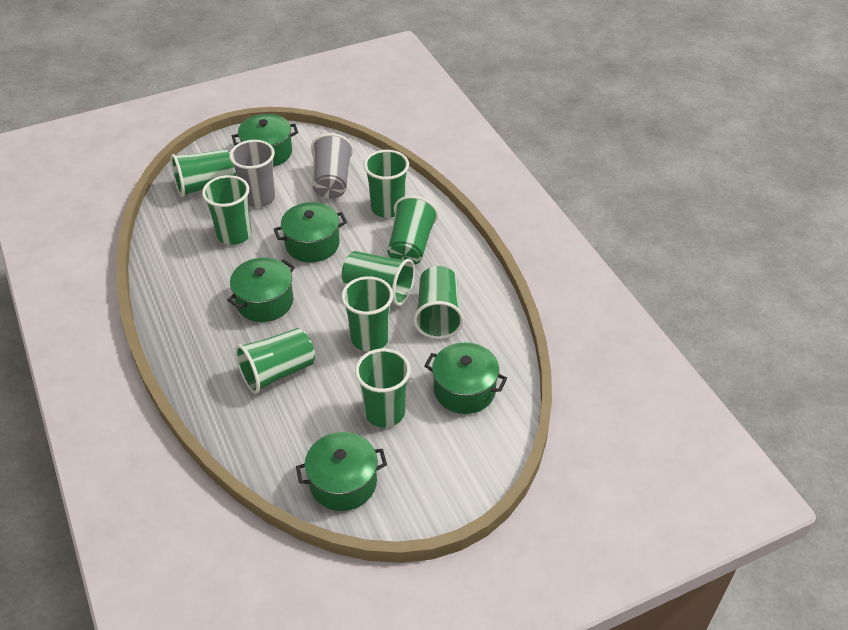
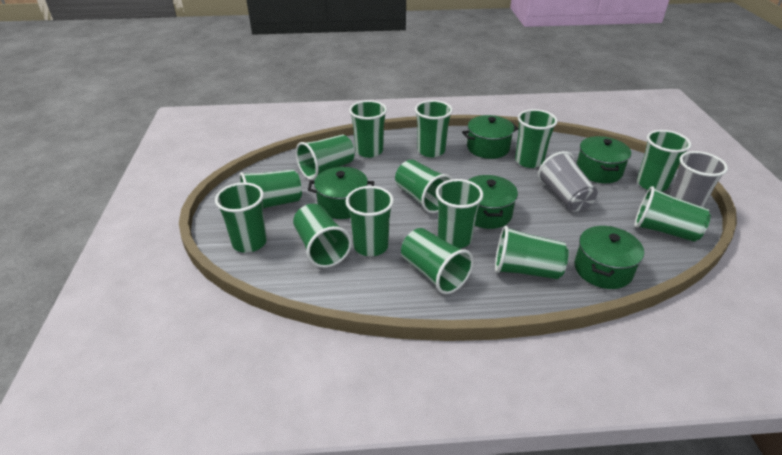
green cup: [171,149,236,197] [202,175,252,245] [235,328,315,394] [341,276,393,352] [342,251,415,306] [355,348,411,427] [364,150,409,218] [387,196,438,265] [414,266,464,339] = 9 -> [215,182,267,253] [239,170,302,209] [293,204,352,268] [296,135,355,180] [345,186,394,256] [349,100,387,158] [395,160,453,213] [401,228,474,294] [415,100,453,157] [436,179,483,248] [495,226,569,279] [515,109,558,168] [634,186,711,242] [637,130,691,191] = 14

